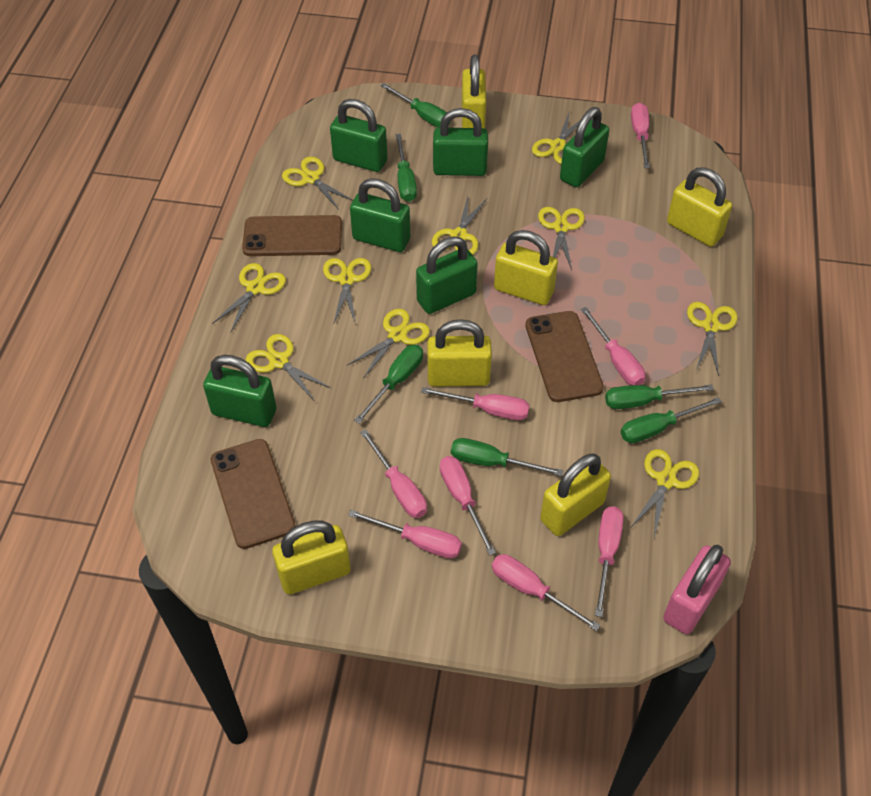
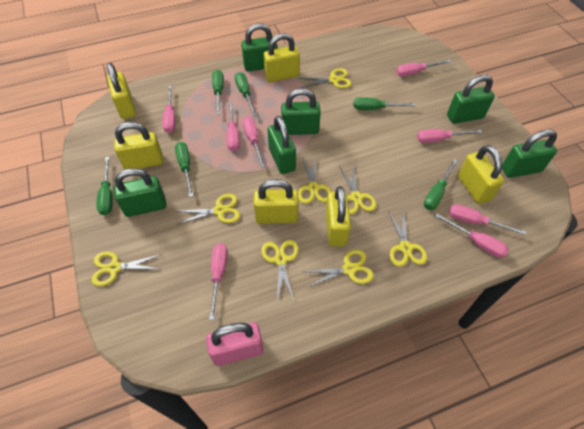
brown phone: [211,439,296,549] [242,215,342,256] [525,311,604,402] = 3 -> none = 0
yellow scissors: [212,263,286,333] [246,334,332,400] [282,157,353,210] [323,258,371,325] [346,309,430,378] [432,196,487,255] [532,111,580,164] [538,207,585,270] [631,449,699,537] [687,302,738,376] = 10 -> [92,252,162,286] [177,194,240,225] [261,240,299,301] [298,157,331,204] [299,68,352,88] [303,250,374,287] [339,164,376,214] [388,209,427,267] = 8

